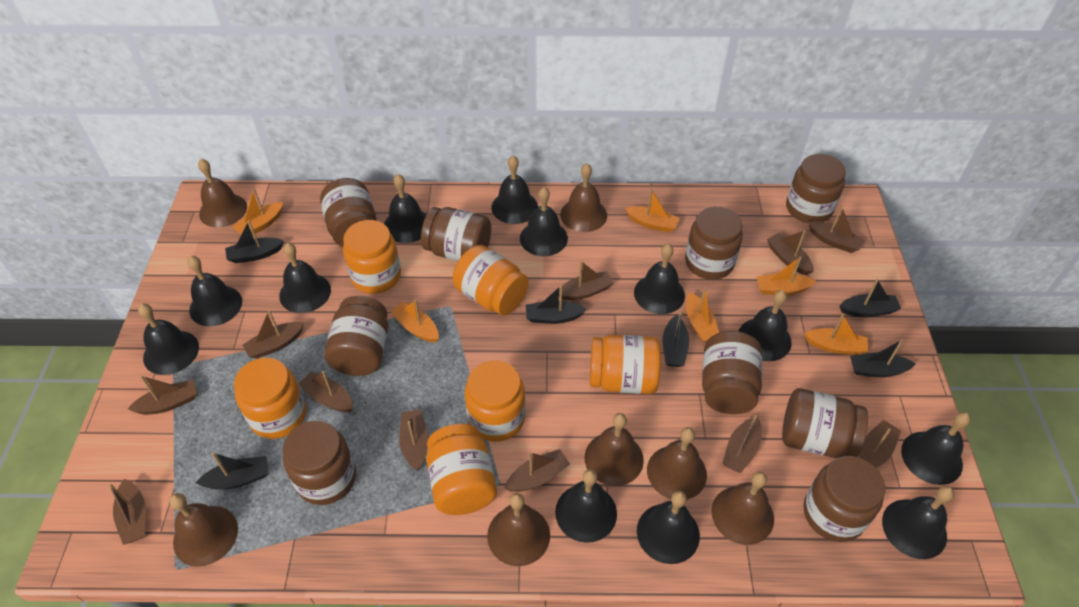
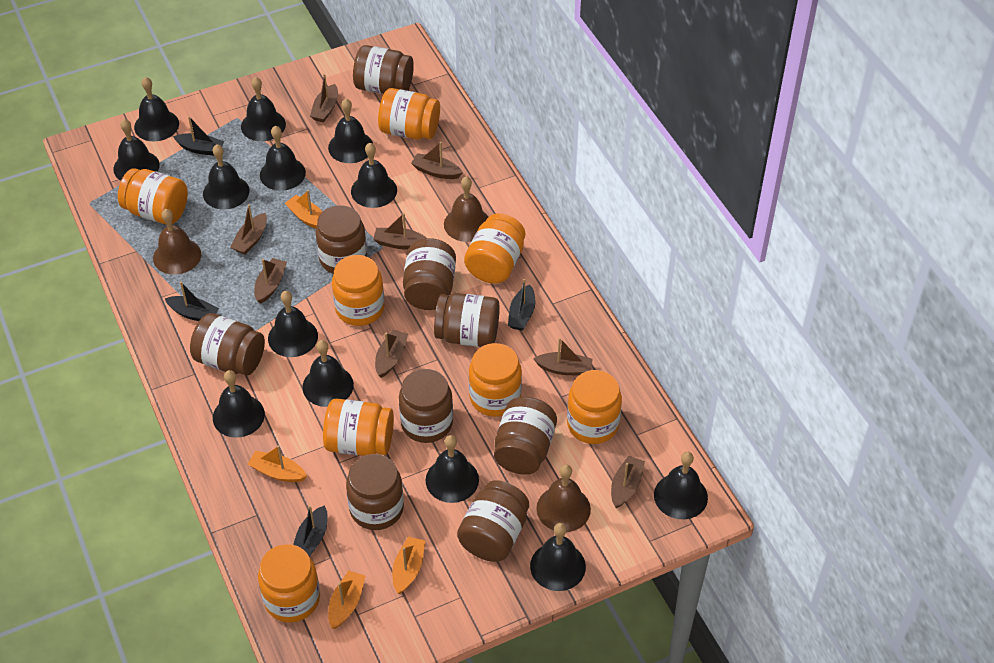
black bell: [138,303,199,375] [187,256,242,326] [279,243,331,313] [384,174,427,243] [491,156,538,224] [520,187,568,256] [555,469,617,543] [634,244,685,314] [637,491,700,564] [739,290,792,361] [882,486,954,559] [901,412,971,485] = 12 -> [113,119,159,181] [134,77,179,141] [203,144,249,210] [213,370,265,438] [241,77,286,142] [260,126,306,191] [268,291,318,357] [302,340,354,407] [328,99,373,163] [351,143,397,208] [426,435,479,503] [530,523,586,591] [654,452,708,519] = 13
black boat: [196,453,268,489] [225,220,284,263] [526,285,586,324] [663,311,689,367] [839,279,901,317] [850,339,916,377] = 6 -> [165,281,219,321] [173,116,225,156] [293,505,328,557] [508,279,535,331] = 4
brown bell: [169,493,238,567] [198,159,247,227] [487,493,550,566] [560,163,607,232] [584,413,644,486] [647,427,707,499] [711,471,774,545] = 7 -> [153,209,201,275] [444,176,488,242] [537,464,591,532] = 3
brown boat: [108,479,146,545] [128,375,197,415] [243,310,304,359] [298,371,353,412] [399,410,429,471] [504,449,570,492] [559,261,614,300] [722,415,762,473] [767,230,814,275] [808,206,865,253] [859,420,901,468] = 11 -> [230,204,267,255] [254,258,287,304] [310,74,338,123] [373,213,427,250] [375,330,408,378] [411,142,463,179] [533,338,593,375] [611,456,645,508] = 8
orange boat: [233,188,283,235] [390,299,439,343] [625,189,680,232] [686,287,719,342] [756,256,816,295] [804,314,868,355] = 6 -> [248,445,307,482] [285,190,322,229] [328,570,365,629] [392,537,425,594] = 4
orange jar: [234,358,306,439] [343,220,401,294] [426,424,497,515] [453,245,529,315] [465,360,526,442] [590,335,661,394] = 6 -> [118,168,188,225] [258,544,320,623] [323,399,394,456] [332,255,384,326] [378,88,440,140] [464,213,525,283] [469,343,522,417] [567,370,622,444] = 8

